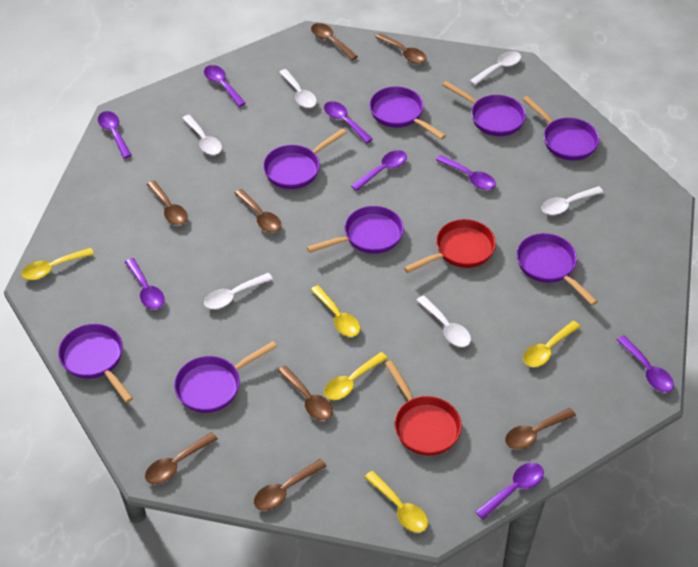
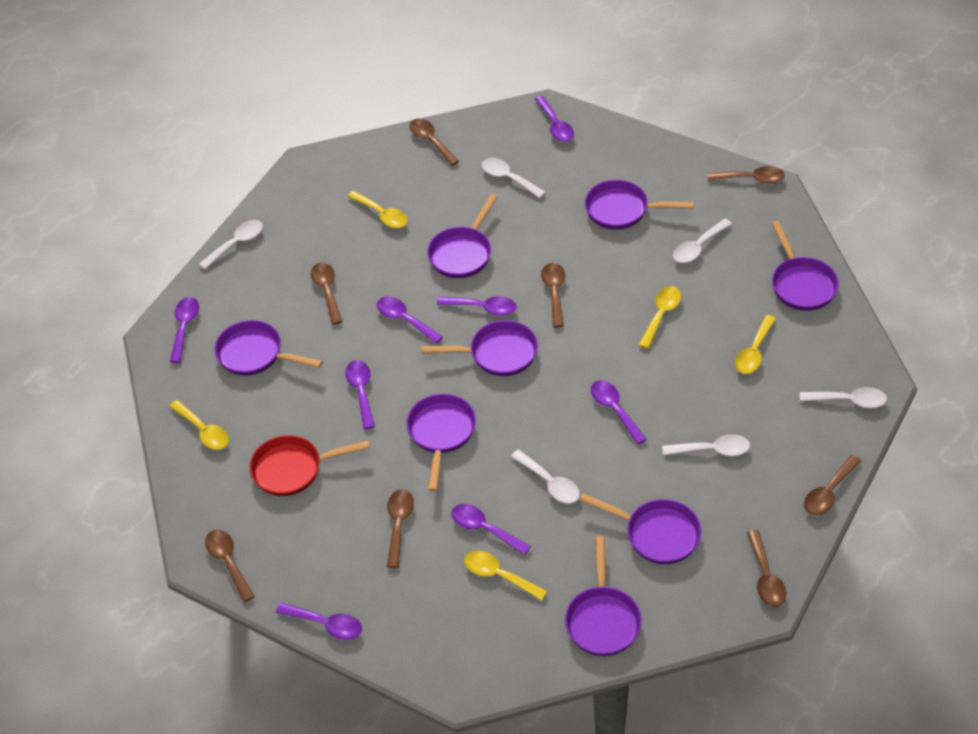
red pan: [385,360,462,456] [404,219,496,273] = 2 -> [250,435,370,496] = 1

